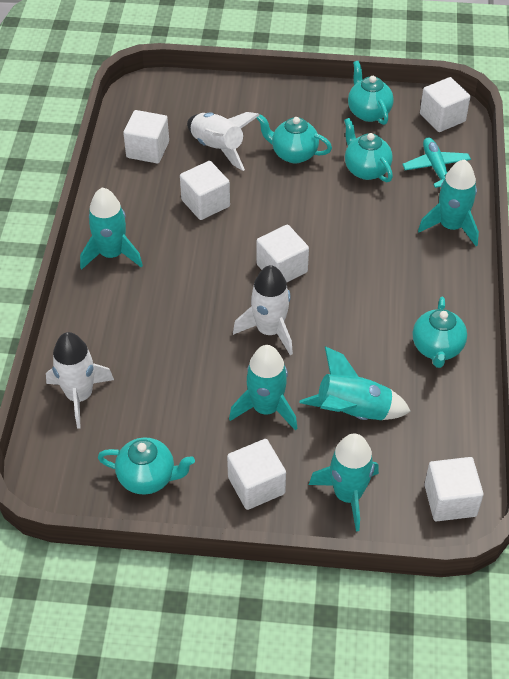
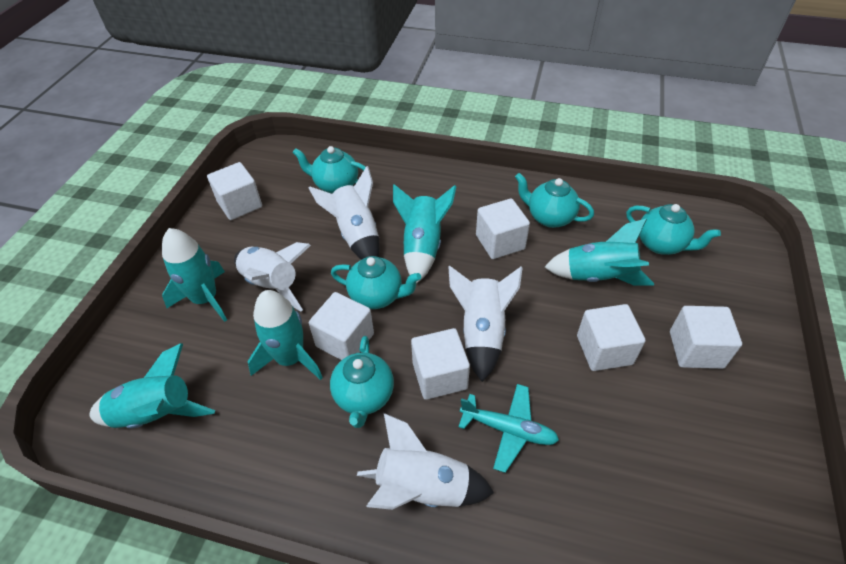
white rocket: [46,332,114,429] [187,112,259,171] [233,265,293,355] = 3 -> [234,242,311,312] [309,166,379,260] [357,413,494,510] [448,266,523,382] = 4

